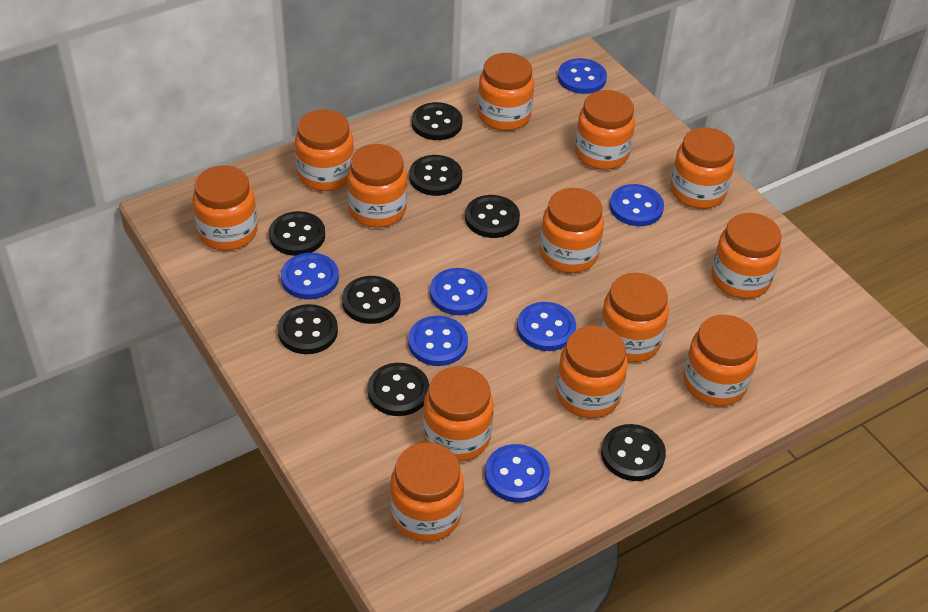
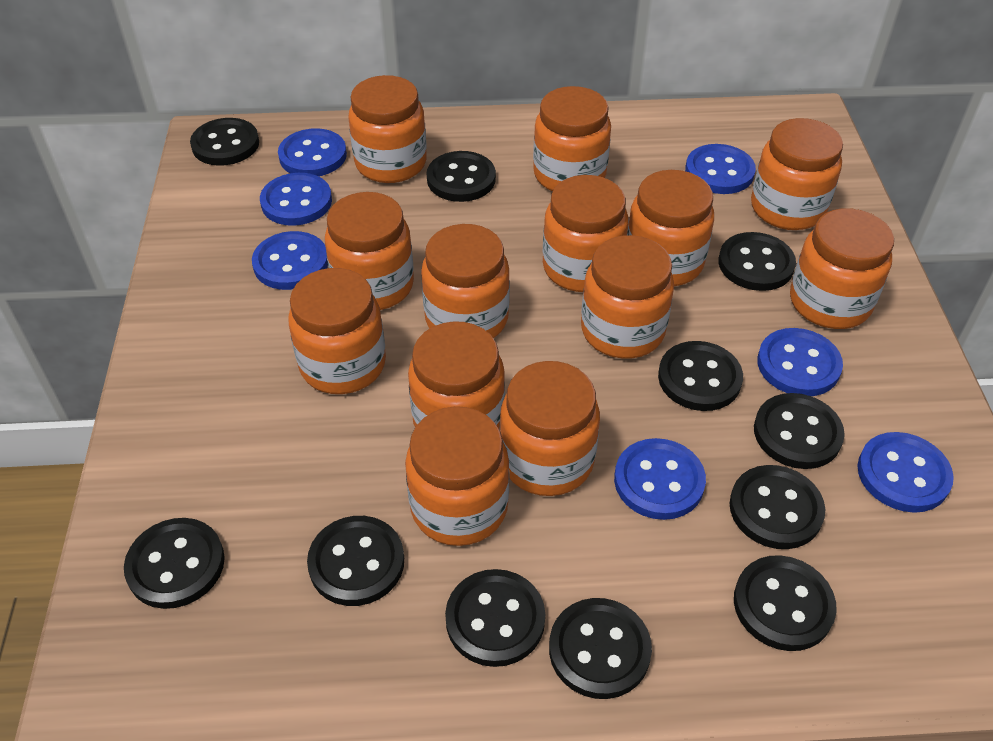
black button: [269,211,325,256] [278,304,338,354] [342,276,400,324] [367,363,429,416] [409,155,462,196] [412,102,462,140] [465,195,520,238] [601,424,666,481] = 8 -> [124,518,225,609] [190,118,259,166] [307,516,404,606] [427,151,496,202] [445,569,545,667] [549,598,652,699] [658,341,743,411] [719,232,796,291] [730,465,825,549] [734,555,837,651] [754,393,845,469] = 11

